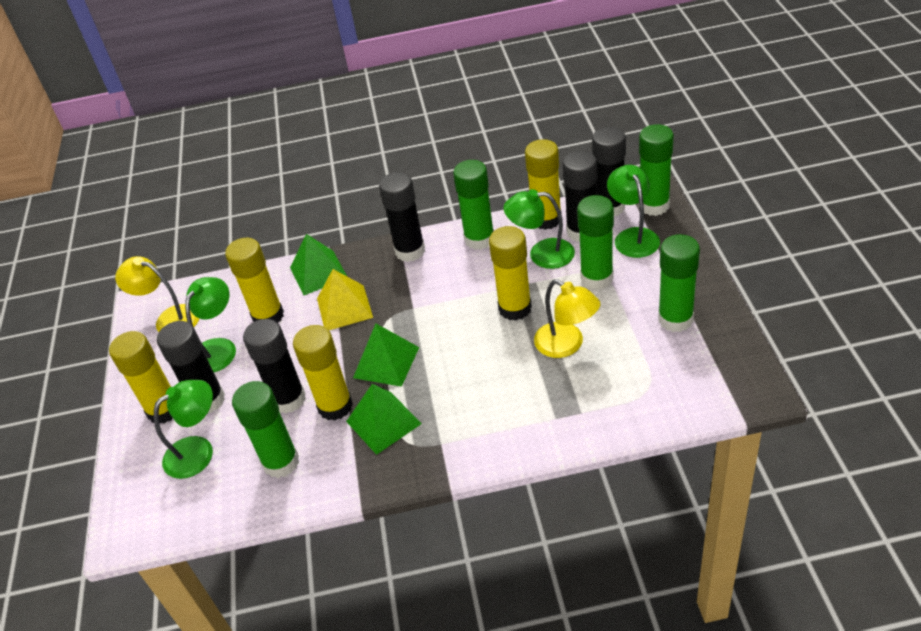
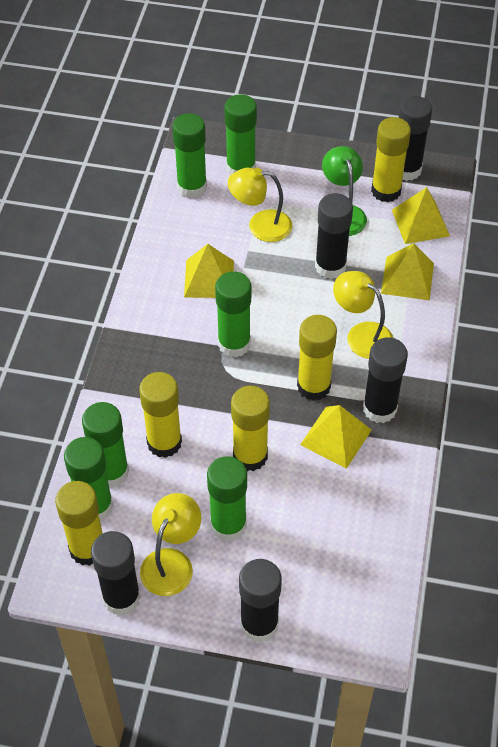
green glue stick: [232,381,299,478] [453,160,494,250] [577,195,614,290] [639,124,674,216] [658,234,700,332] = 5 -> [64,437,113,521] [82,402,129,488] [172,113,207,198] [207,456,247,542] [215,272,251,357] [224,94,257,175] = 6
green lamp: [154,380,213,479] [185,277,236,372] [503,189,575,269] [607,165,660,258] = 4 -> [322,146,367,236] = 1
green pyramid: [290,234,347,295] [346,384,422,455] [353,324,419,387] = 3 -> none = 0
yellow lamp: [115,256,199,332] [534,279,601,358] = 2 -> [140,493,201,596] [228,168,292,242] [333,271,393,359] = 3
yellow pyramid: [317,269,373,330] = 1 -> [184,244,234,298] [300,405,371,469] [381,243,434,300] [392,187,450,244] = 4

